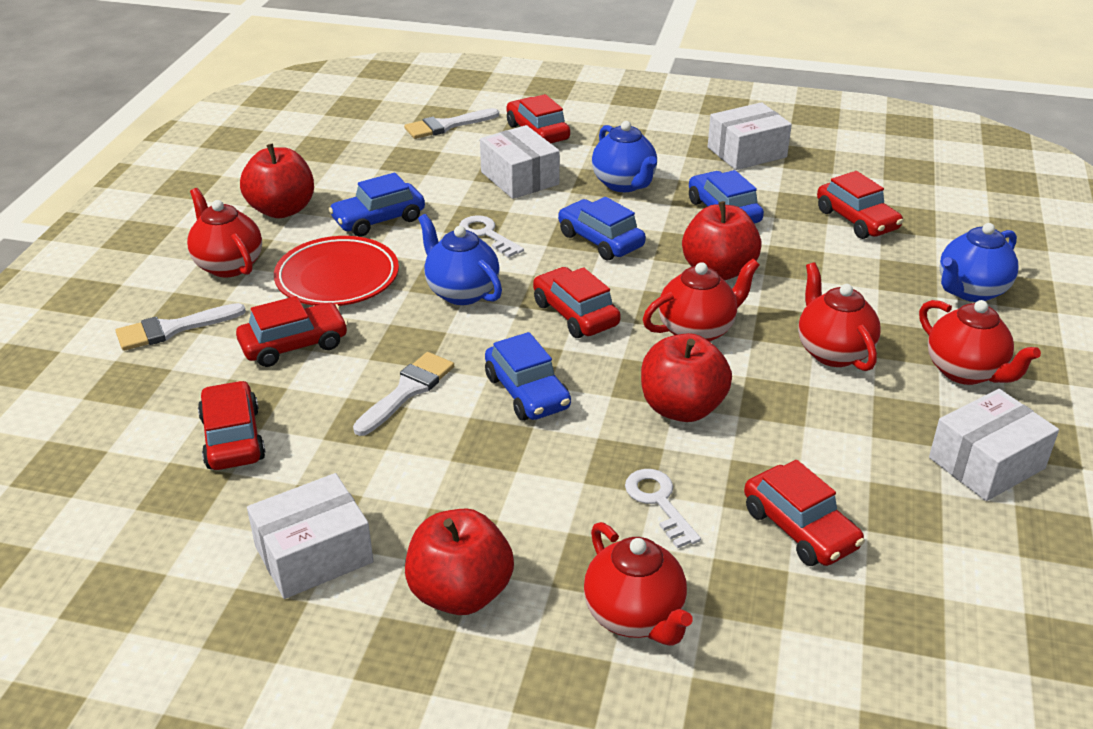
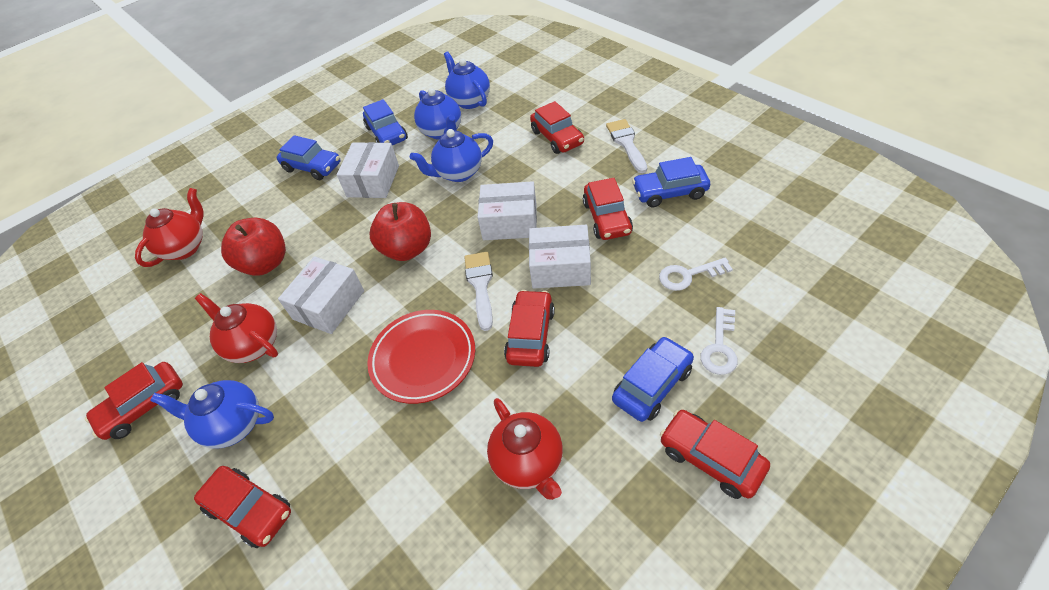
blue teapot: [418,214,502,305] [592,121,657,192] [940,223,1018,302] = 3 -> [150,380,274,449] [410,129,493,182] [414,88,461,140] [444,52,490,109] = 4
red apple: [240,144,314,218] [405,508,514,615] [641,333,732,422] [682,201,762,280] = 4 -> [221,217,286,276] [370,202,431,261] = 2
red teapot: [187,188,262,277] [584,522,693,646] [643,259,760,342] [798,263,881,371] [919,300,1041,385] = 5 -> [135,188,204,267] [195,293,278,363] [487,398,563,500] = 3
white brush: [116,303,246,351] [353,352,454,436] [404,108,499,139] = 3 -> [464,252,493,331] [606,119,647,173] = 2

